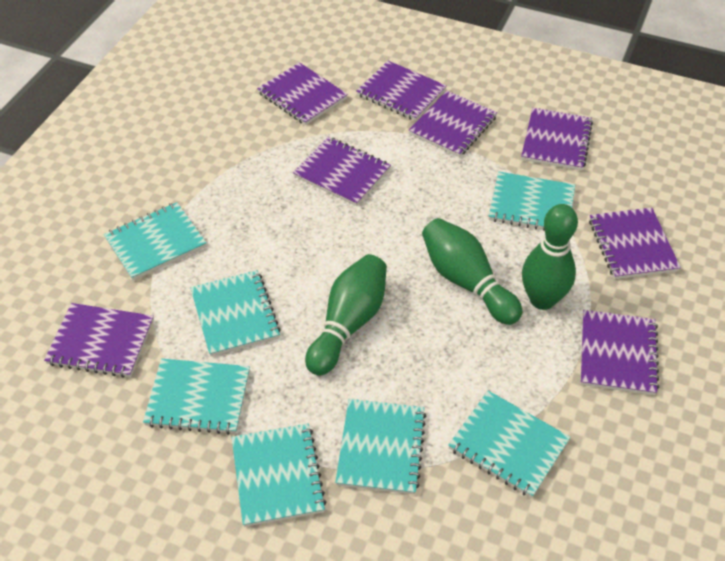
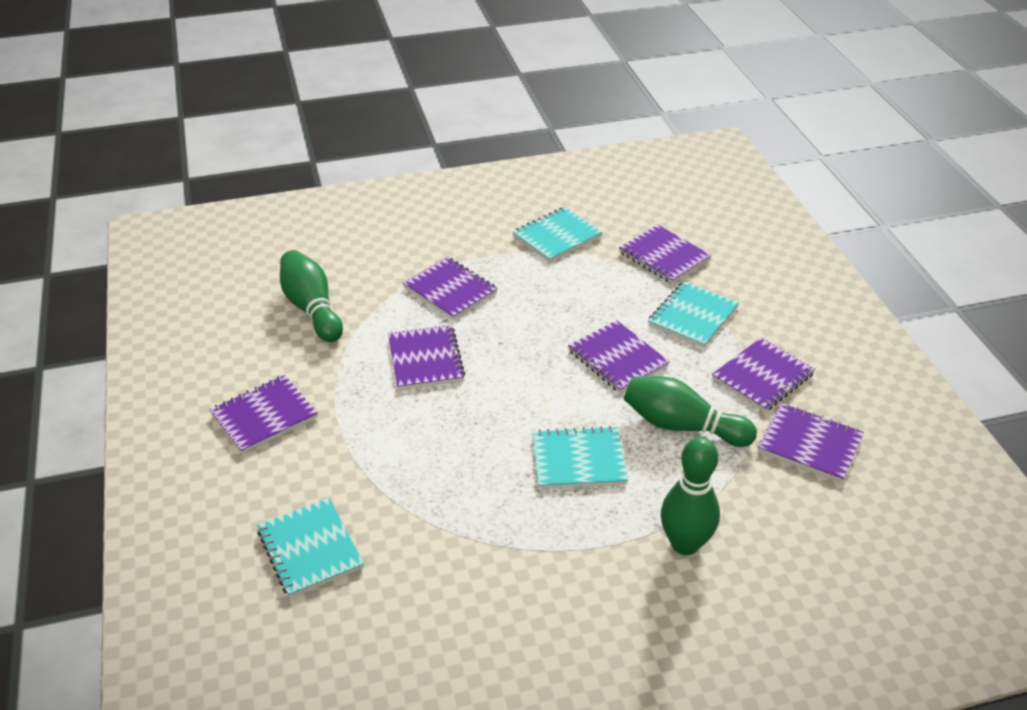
purple notebook: [44,303,154,378] [257,62,348,125] [293,137,391,206] [356,61,447,121] [408,91,497,157] [521,108,593,171] [580,310,659,395] [589,208,681,279] = 8 -> [210,375,318,454] [388,325,465,390] [403,257,498,320] [568,320,670,393] [619,225,712,284] [712,337,815,412] [758,403,864,482] = 7
turquoise notebook: [104,202,207,280] [143,359,250,435] [190,270,281,356] [232,423,326,527] [335,399,426,495] [448,391,571,498] [489,172,575,231] = 7 -> [257,498,364,598] [513,207,603,262] [532,426,628,489] [648,281,739,348] = 4

